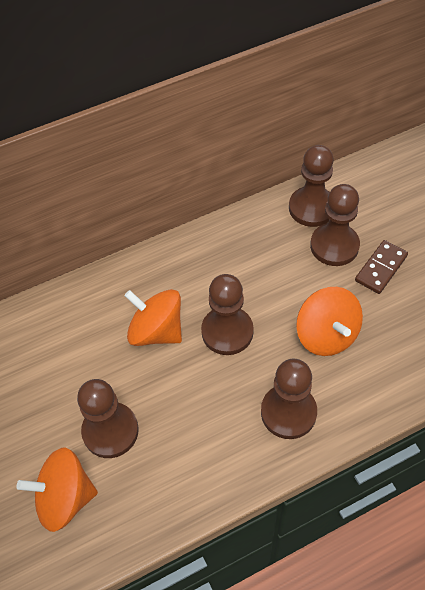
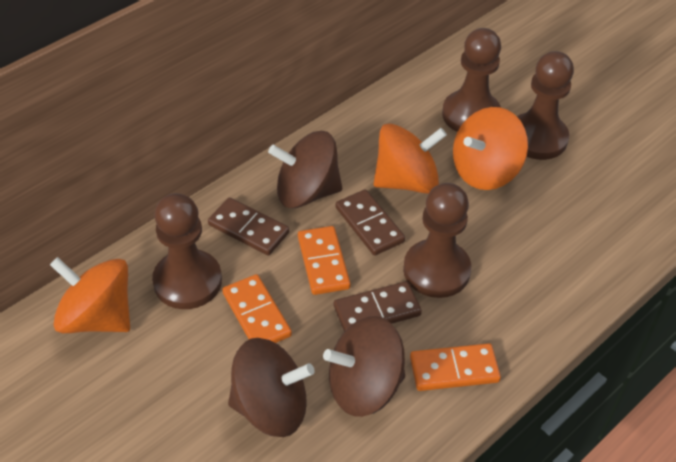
brown domino: [355,240,408,294] = 1 -> [208,198,289,255] [334,281,422,331] [336,189,405,256] = 3
brown pawn: [77,379,139,458] [201,274,254,355] [261,359,317,439] [289,145,334,227] [310,184,360,266] = 5 -> [152,193,222,309] [403,183,471,298] [442,28,501,132] [517,51,574,160] = 4
brown spinning top: none = 0 -> [228,338,315,437] [268,131,342,208] [323,316,405,417] = 3
orange domino: none = 0 -> [222,274,292,343] [298,226,351,295] [410,343,501,391] = 3

